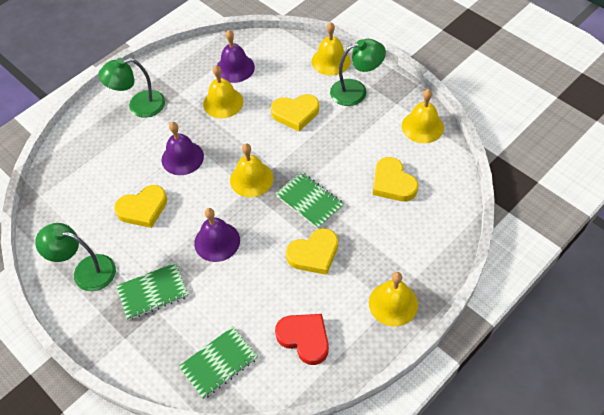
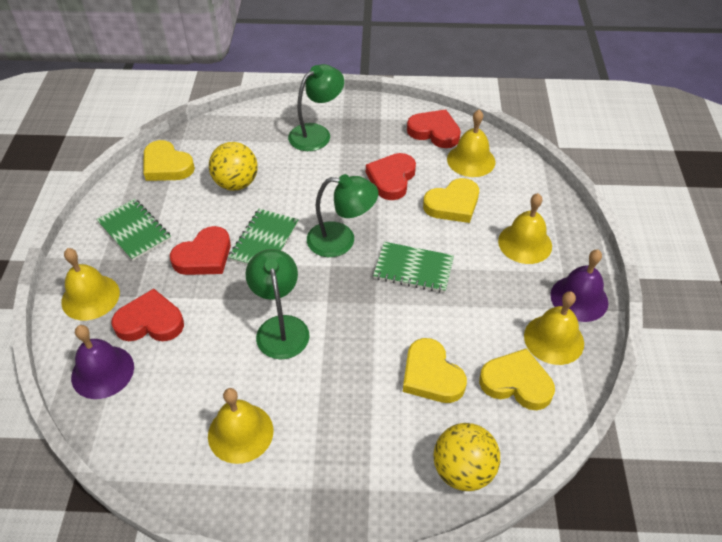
purple bell: [162,122,204,175] [194,208,240,262] [217,30,255,83] = 3 -> [71,325,134,399] [550,250,608,322] = 2
red heart: [275,314,329,365] = 1 -> [111,289,184,341] [170,226,231,275] [366,153,416,200] [407,109,461,148] = 4
yellow ball: none = 0 -> [209,142,258,191] [434,423,500,491] = 2

